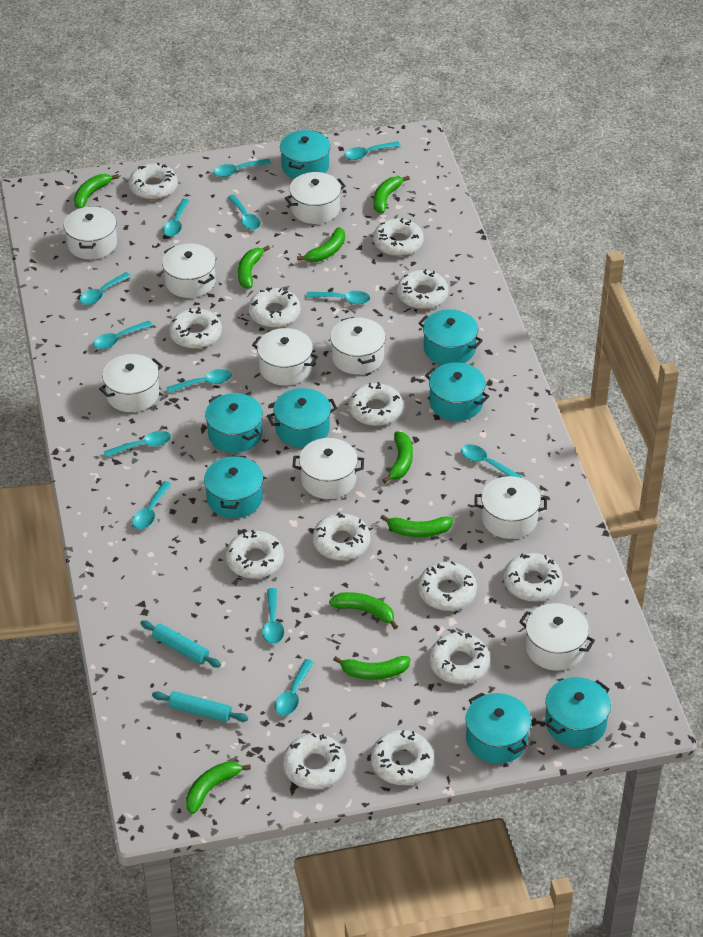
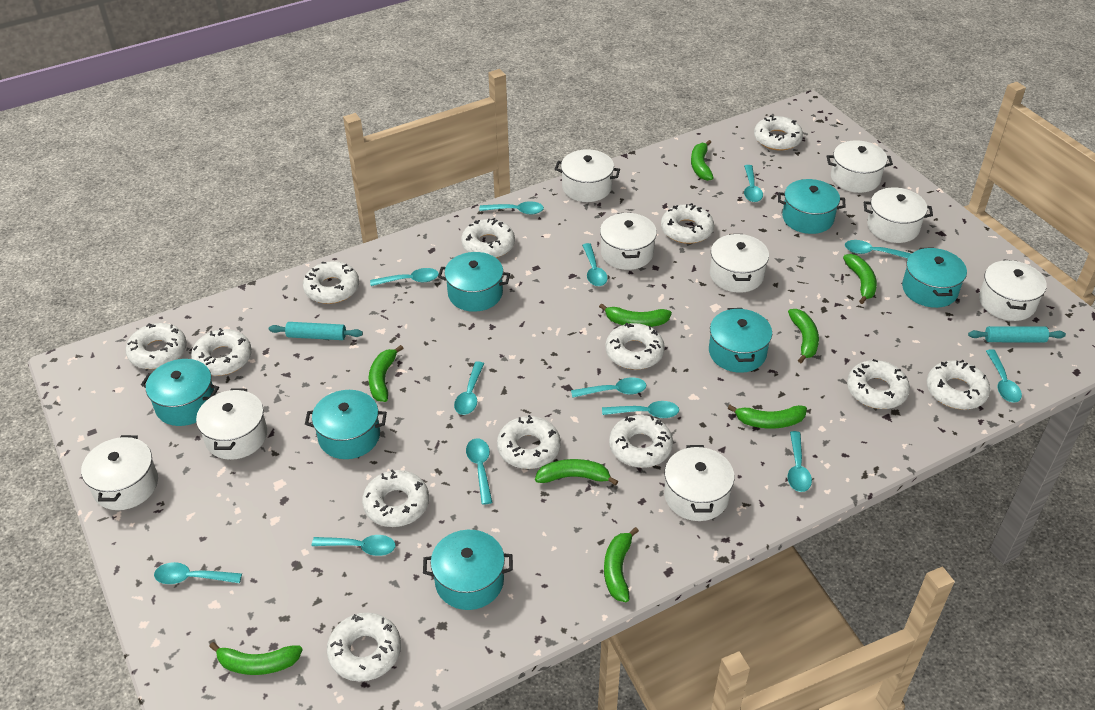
turquoise pot: [204,455,263,518] [205,393,263,453] [267,388,337,448] [280,130,330,179] [418,309,483,365] [425,362,489,421] [465,693,531,764] [545,677,611,747] = 8 -> [141,359,219,426] [305,390,387,459] [423,530,513,610] [438,252,510,312] [709,308,772,373] [778,179,846,234] [902,247,967,308] = 7

